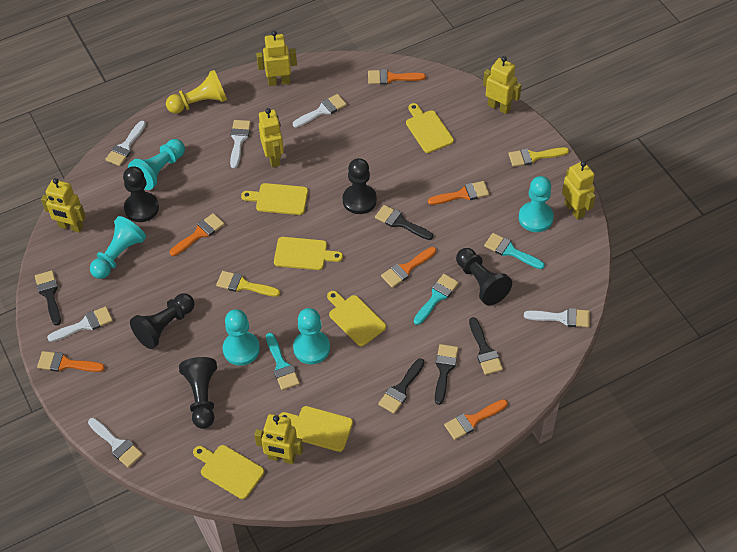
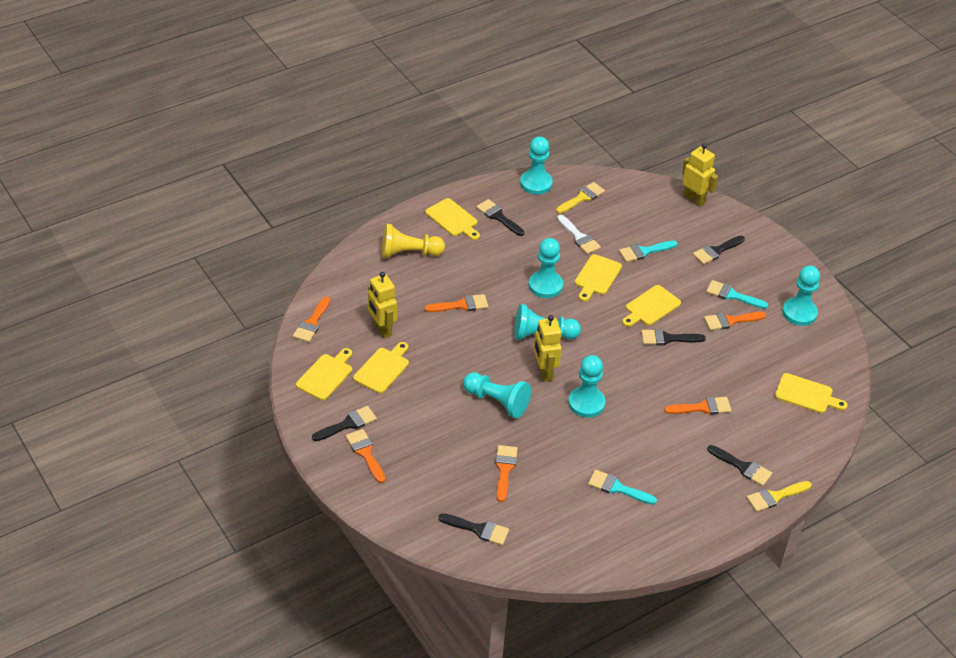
black brush: [35,270,61,326] [375,205,433,240] [378,358,425,414] [435,344,458,405] [469,317,503,375] = 5 -> [312,406,377,441] [438,513,509,545] [476,199,524,236] [641,329,706,345] [693,236,745,265] [707,445,772,486] = 6
black pawn: [123,166,159,222] [130,293,194,349] [179,357,217,429] [343,158,377,214] [456,248,512,305] = 5 -> none = 0
turquoise pawn: [90,216,146,279] [128,139,185,190] [223,309,260,366] [293,308,330,364] [519,176,554,232] = 5 -> [463,372,531,418] [514,304,581,340] [520,137,553,195] [529,238,563,298] [568,355,606,418] [782,266,820,326] = 6
white brush: [47,306,113,342] [88,418,143,468] [105,121,146,166] [230,120,251,168] [293,94,347,128] [524,308,590,327] = 6 -> [557,215,601,254] = 1
yellow robot: [41,178,86,233] [254,414,303,464] [256,31,297,86] [259,108,284,167] [483,56,522,114] [562,161,596,220] = 6 -> [368,272,397,338] [534,315,562,382] [682,143,718,207] = 3

